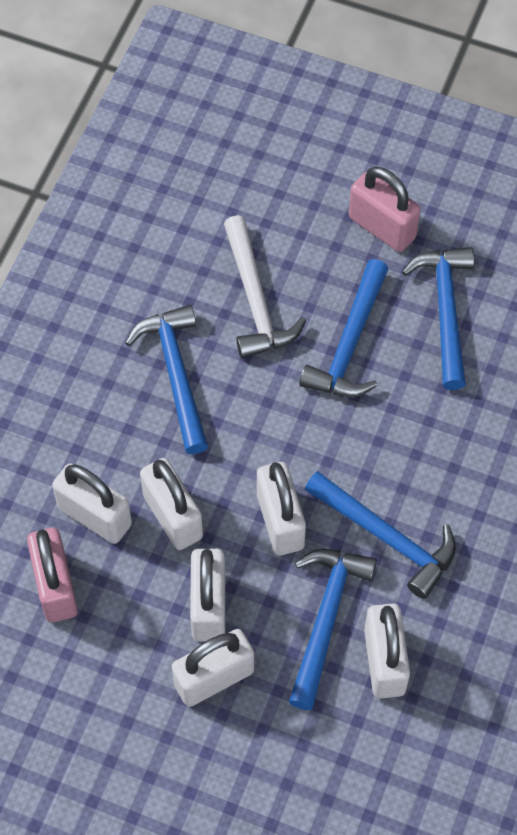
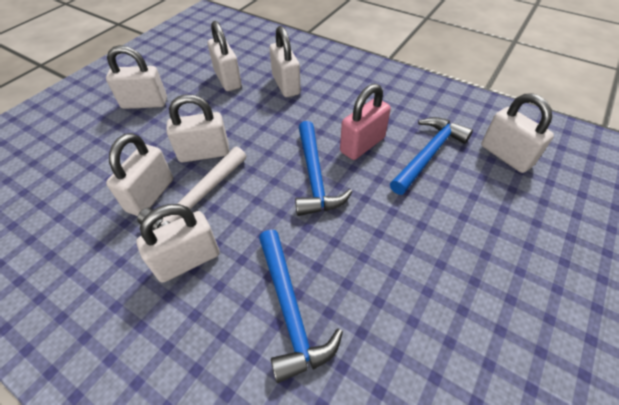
blue hammer: [125,305,208,454] [289,549,377,710] [299,259,388,397] [305,471,456,599] [402,247,474,390] = 5 -> [259,229,343,383] [295,121,352,216] [390,117,473,195] = 3
pink padlock: [27,528,78,622] [349,167,420,252] = 2 -> [340,83,391,160] = 1
white padlock: [52,463,132,544] [140,458,203,550] [172,629,254,707] [190,549,225,641] [257,462,306,555] [364,604,410,699] = 6 -> [106,45,167,109] [106,133,173,216] [136,204,220,282] [166,94,229,162] [208,21,242,91] [269,26,301,97] [481,93,554,173] = 7

